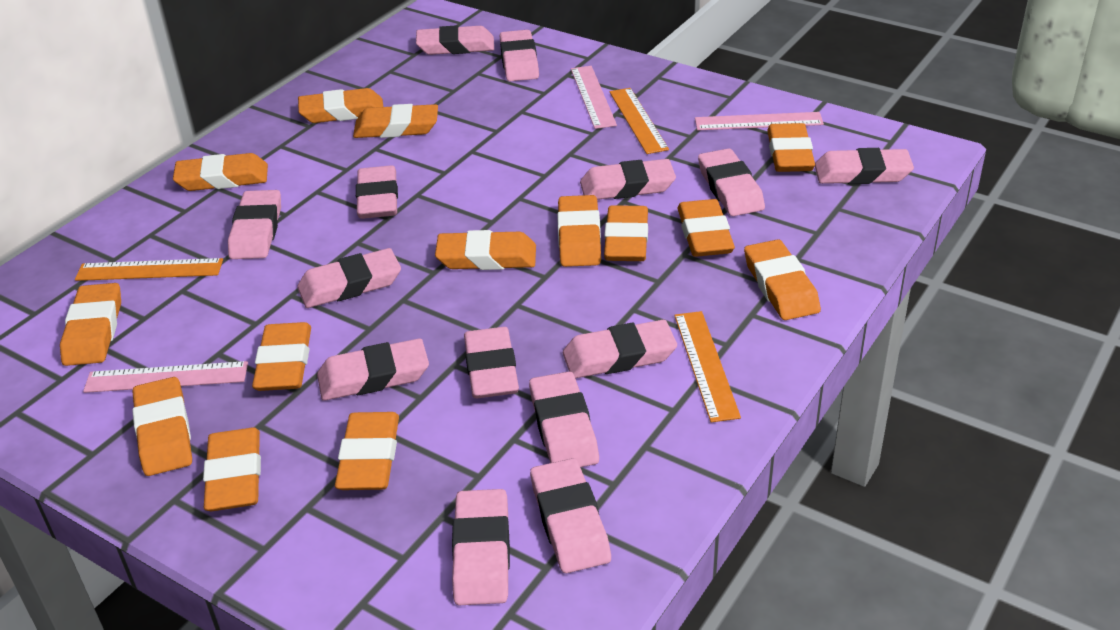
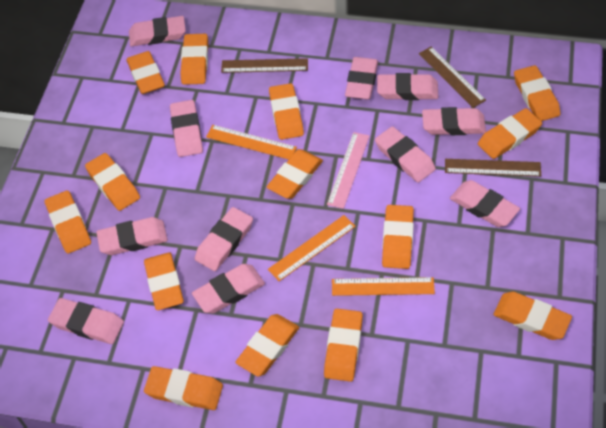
brown ruler: none = 0 -> [221,58,308,73] [419,47,486,108] [445,159,541,177] = 3
pink eraser: [228,190,281,259] [297,248,401,308] [317,338,429,401] [356,165,398,219] [416,25,494,55] [452,489,510,605] [464,327,519,398] [500,30,539,81] [529,371,599,467] [530,458,611,573] [563,320,677,378] [580,159,676,200] [698,148,765,216] [815,148,914,184] = 14 -> [48,298,124,344] [96,217,168,255] [129,16,186,46] [170,100,203,157] [192,264,265,313] [195,207,253,271] [345,57,378,100] [375,126,436,183] [377,73,439,100] [422,107,486,135] [450,180,520,227] = 11
pink ruler: [83,361,248,393] [571,66,617,129] [695,112,824,130] = 3 -> [327,132,369,209] = 1

